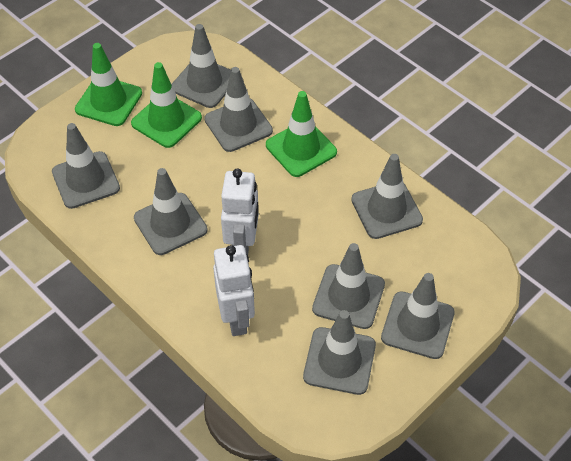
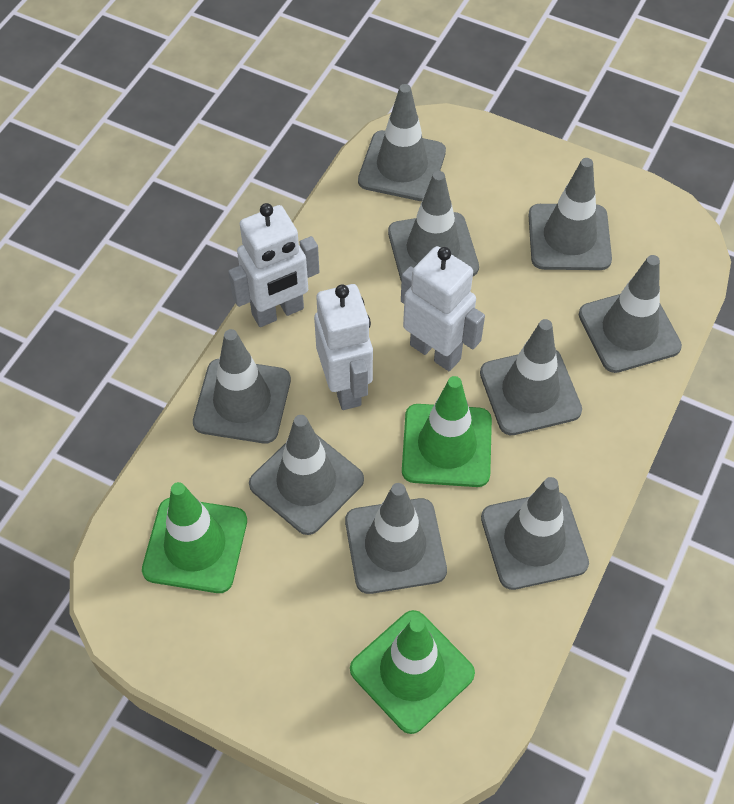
grey traffic cone: [52,123,120,209] [134,168,208,255] [172,24,231,108] [204,67,273,152] [303,310,376,395] [312,243,385,329] [351,154,423,239] [381,273,455,359] = 8 -> [193,329,291,443] [249,415,364,535] [345,483,447,594] [358,84,446,201] [388,171,479,281] [480,319,582,435] [481,477,589,590] [528,158,612,270] [579,255,682,373] = 9
white robot: [213,245,255,336] [221,168,259,255] = 2 -> [228,203,319,327] [314,284,373,410] [401,246,485,371] = 3

